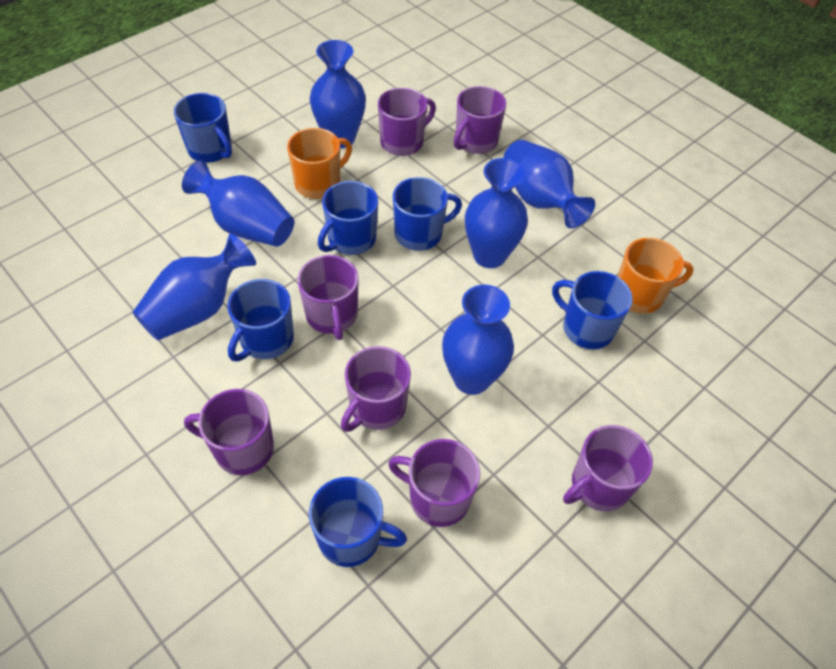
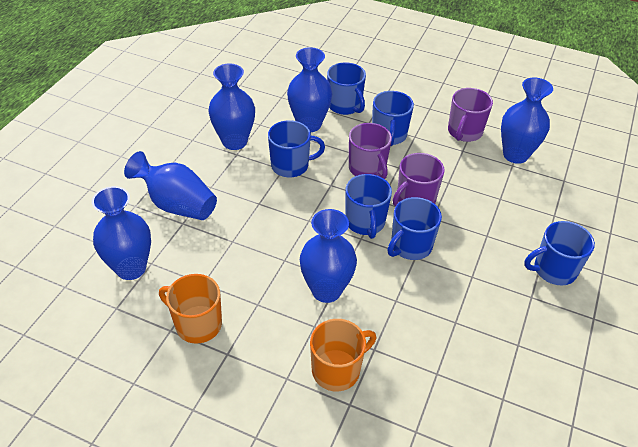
purple mug: [184,389,274,475] [298,255,359,340] [341,346,411,432] [378,88,436,156] [388,439,480,527] [454,86,506,154] [563,425,653,511] = 7 -> [349,123,392,179] [393,153,445,207] [448,88,493,142] = 3

